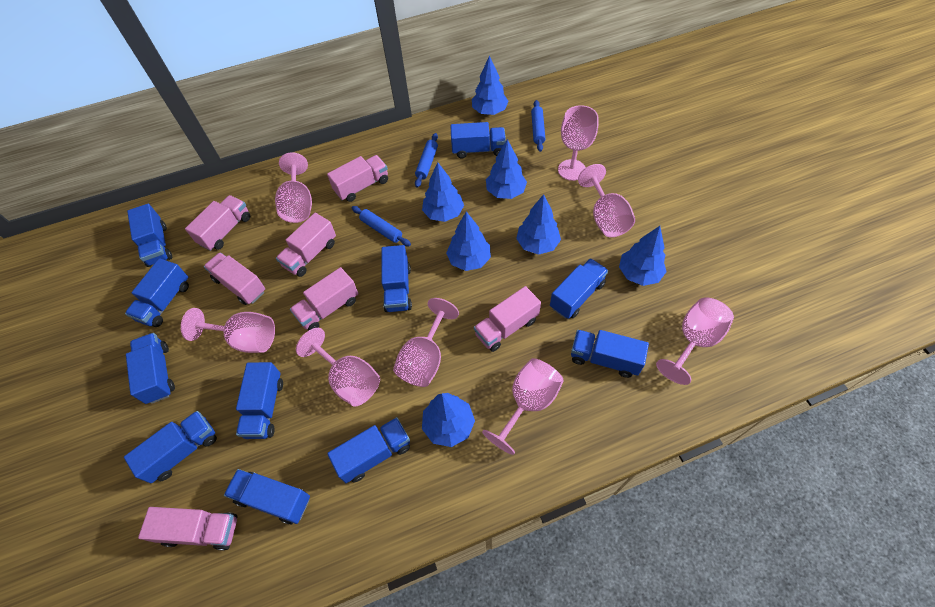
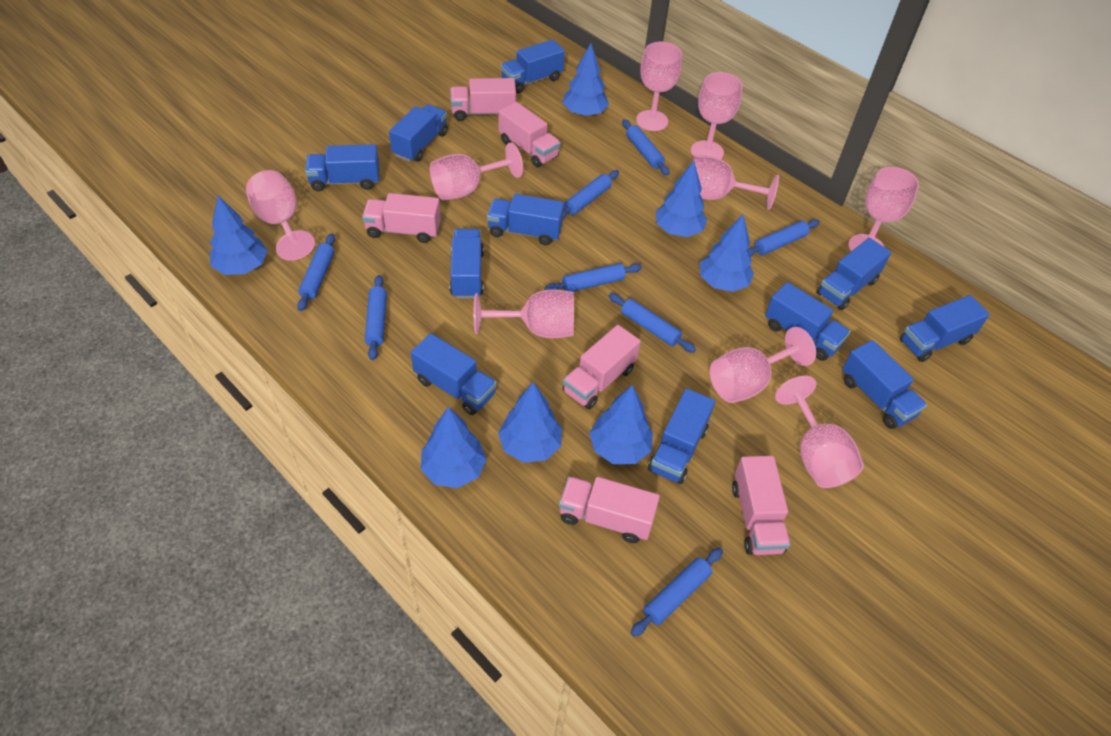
blue rolling pin: [352,206,411,246] [415,133,438,188] [531,100,545,152] = 3 -> [297,233,335,311] [365,275,387,360] [545,263,642,292] [563,170,619,219] [609,293,696,353] [622,119,669,175] [631,548,723,637] [748,219,820,256] = 8
pink goblet: [181,308,275,353] [275,152,312,223] [296,328,380,406] [393,298,459,387] [482,358,564,455] [558,105,599,181] [578,164,635,237] [656,297,734,385] = 8 -> [246,170,315,261] [430,142,523,200] [474,289,574,338] [636,42,682,131] [691,72,743,159] [693,155,779,210] [710,327,816,403] [775,376,864,488] [848,167,919,251] = 9
pink truck: [138,507,237,551] [185,195,250,251] [204,252,265,305] [276,213,336,277] [290,267,359,331] [327,155,388,202] [474,286,541,352] = 7 -> [362,193,441,243] [450,78,516,121] [498,102,561,167] [559,477,660,543] [563,325,641,409] [732,456,790,555] = 6

